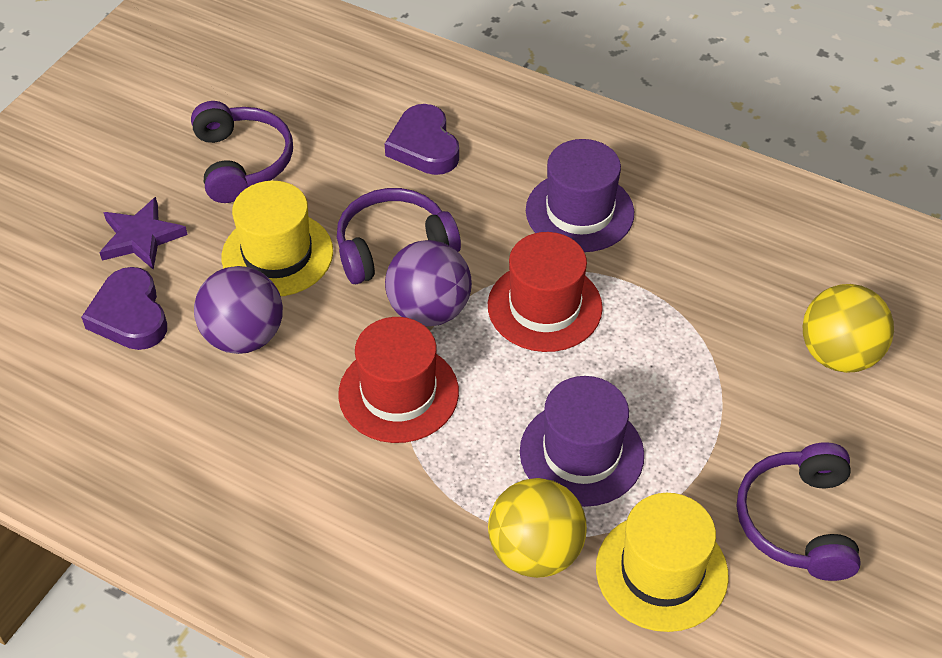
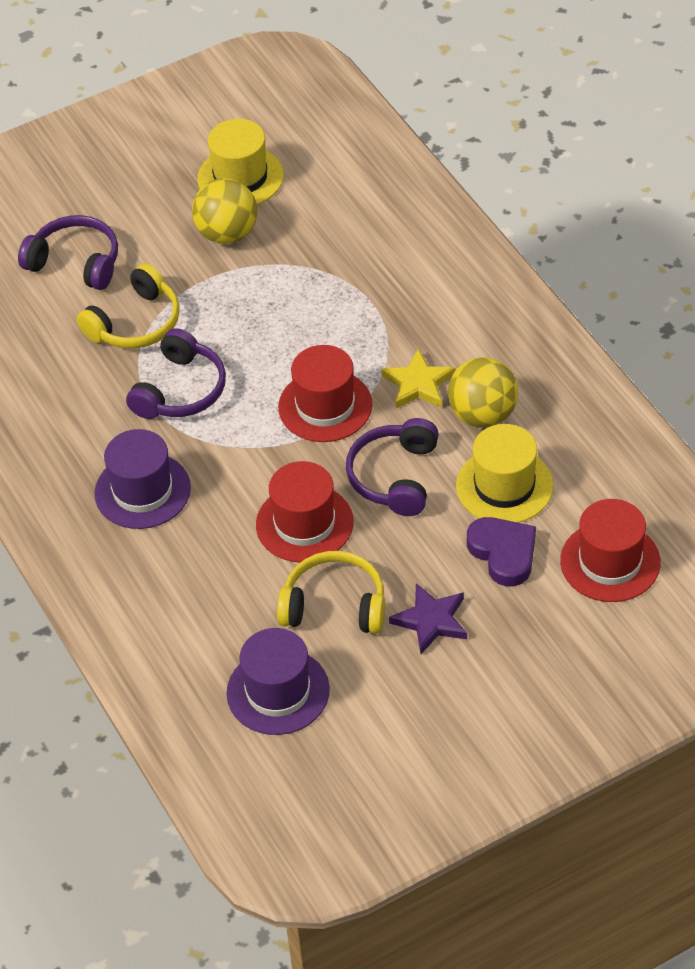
purple ball: [194,266,283,354] [385,240,472,327] = 2 -> none = 0
purple heart: [81,267,167,350] [385,104,459,175] = 2 -> [467,517,536,586] = 1
red hat: [338,317,459,443] [488,232,603,352] = 2 -> [256,461,354,563] [278,345,372,442] [560,499,661,602] = 3
yellow headphones: none = 0 -> [77,263,180,349] [277,551,385,634] = 2
yellow star: none = 0 -> [381,349,455,408] = 1

